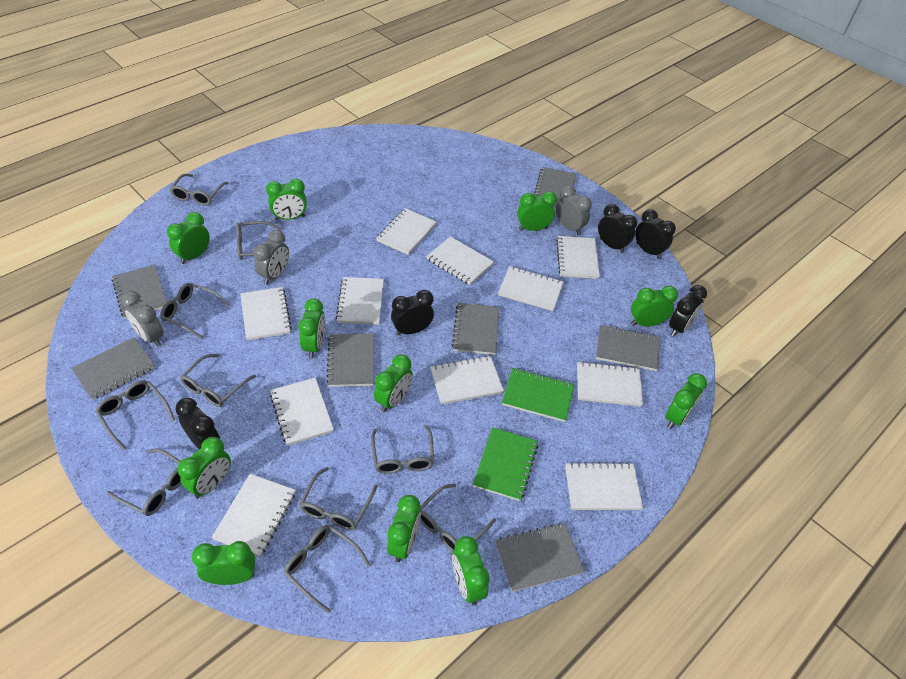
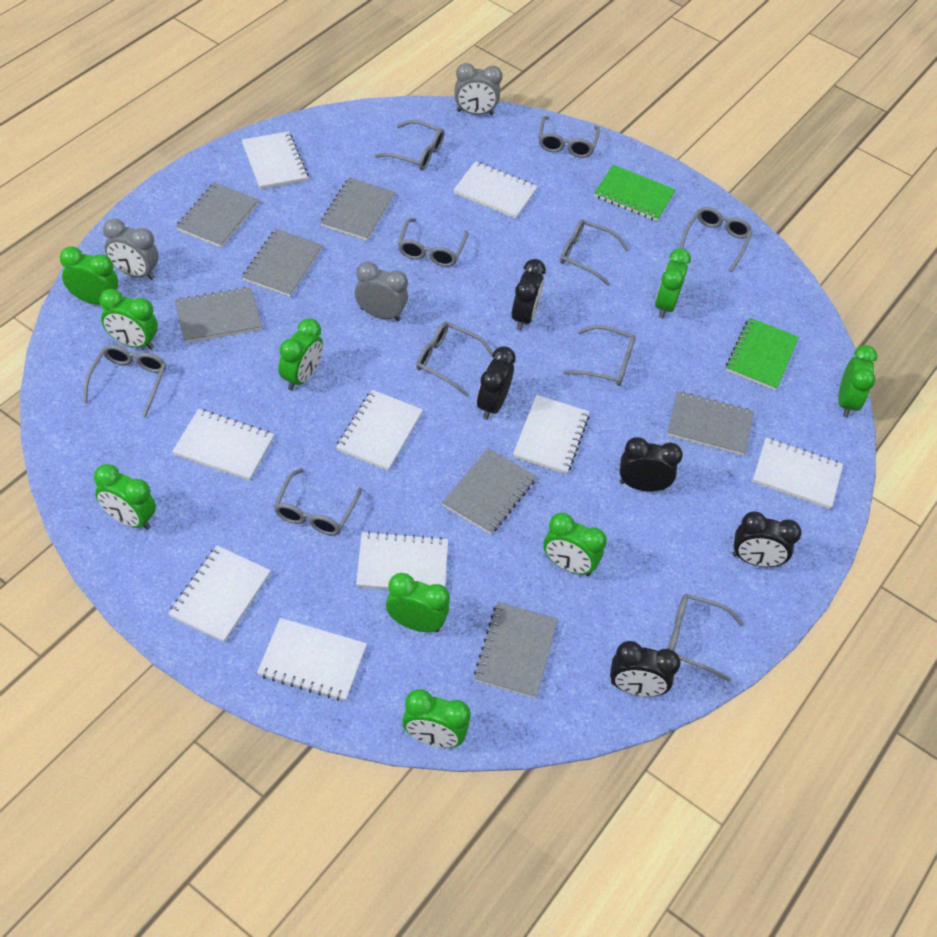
green clock: [167,212,210,264] [178,437,231,498] [192,541,255,585] [266,179,307,220] [298,298,326,358] [374,354,413,412] [387,495,421,562] [452,536,490,605] [517,191,557,231] [631,286,678,327] [666,373,707,429] = 11 -> [60,246,118,305] [94,464,156,530] [100,289,158,350] [278,318,323,391] [386,573,450,632] [402,689,471,748] [543,513,607,576] [655,248,691,319] [838,345,877,417] = 9
white notebook: [212,474,296,557] [240,287,292,341] [270,378,334,446] [335,277,384,325] [376,208,437,255] [426,236,494,285] [430,356,504,405] [498,266,564,311] [556,236,600,279] [565,462,643,510] [577,361,643,407] = 11 -> [168,546,271,642] [172,409,274,481] [242,132,309,189] [257,618,367,701] [336,390,423,471] [356,531,448,590] [454,161,537,219] [513,395,590,474] [752,437,843,509] = 9

